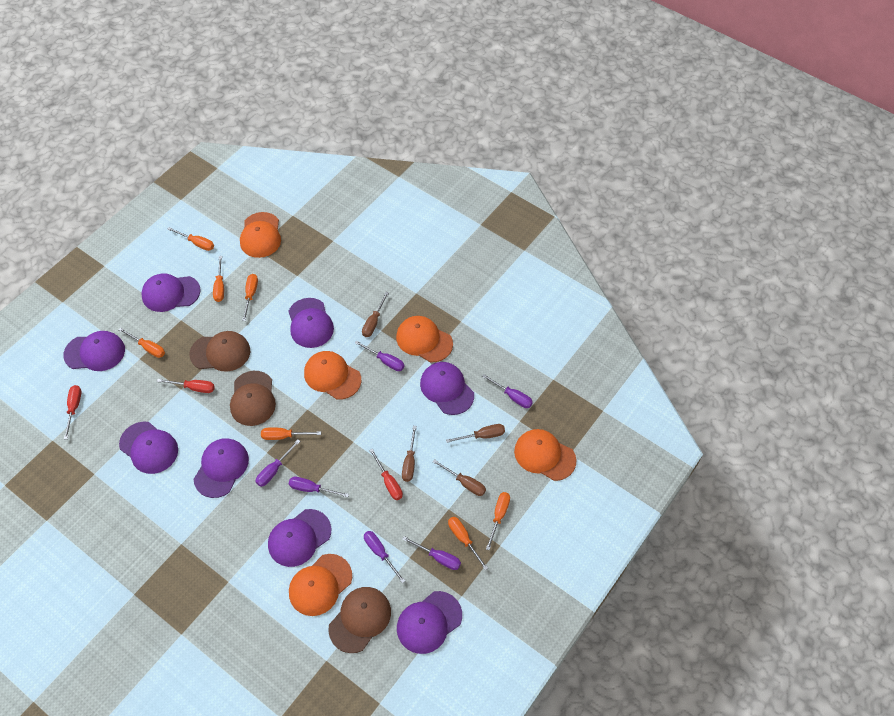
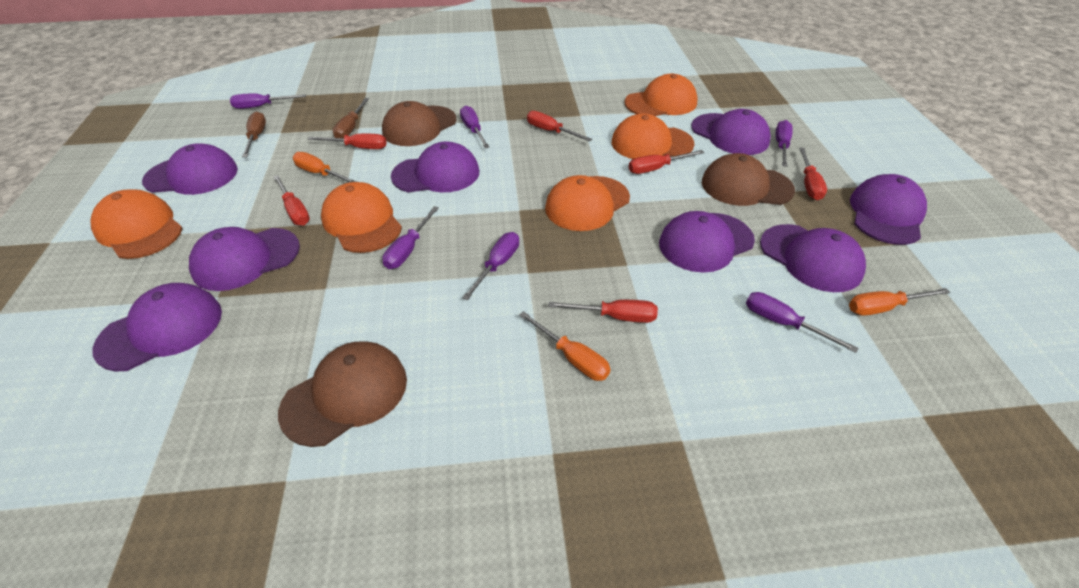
brown screwdriver: [362,292,389,337] [402,426,417,482] [433,459,486,496] [446,424,505,443] = 4 -> [242,111,266,157] [333,98,369,138] = 2
orange screwdriver: [119,328,165,358] [167,227,214,251] [213,256,224,302] [242,274,258,321] [261,427,321,440] [448,517,488,570] [486,492,510,550] = 7 -> [293,152,357,182] [519,311,610,381] [849,288,950,316] = 3
red screwdriver: [64,385,82,439] [157,379,215,393] [369,449,403,500] = 3 -> [274,175,310,226] [308,134,386,149] [527,111,592,142] [548,300,658,323] [629,150,704,174] [799,147,827,200] = 6

